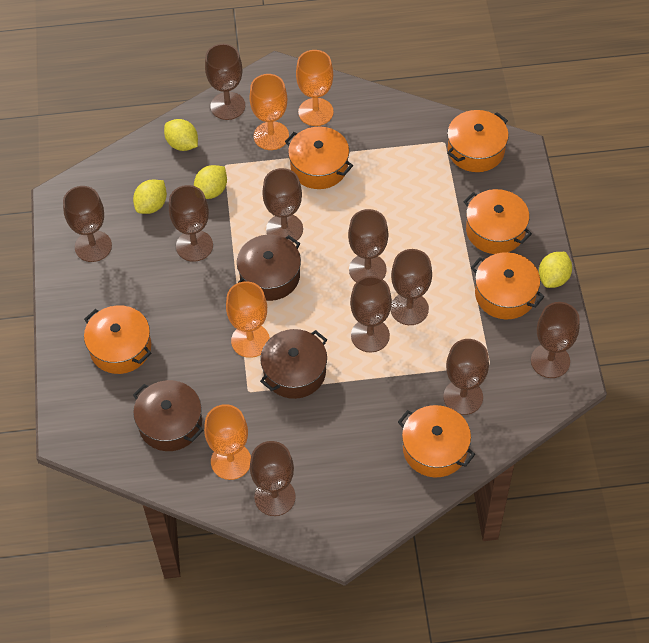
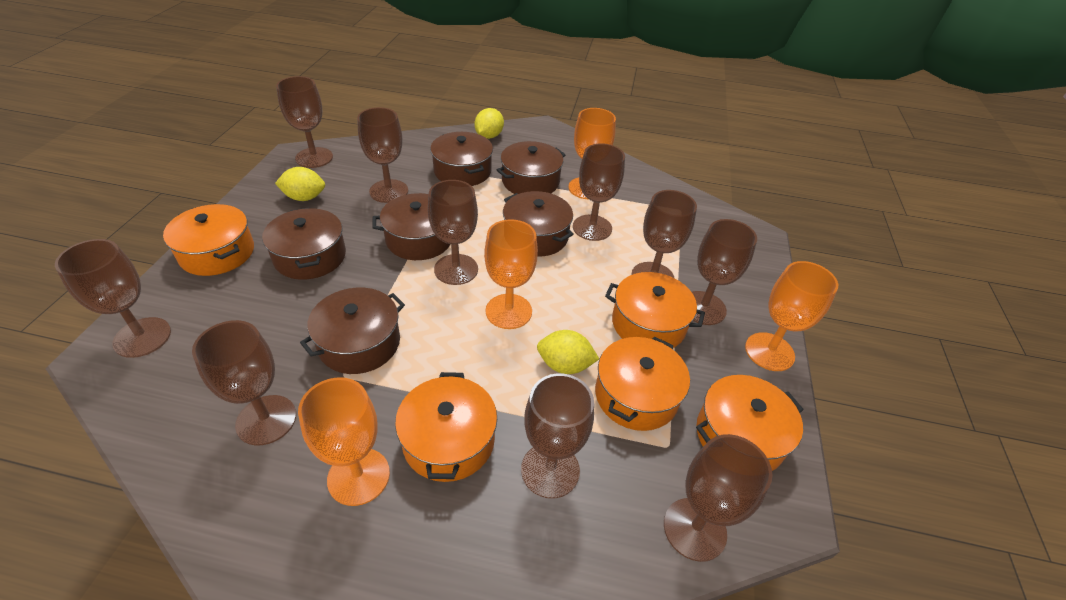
brown pot: [133,380,203,451] [237,234,301,301] [260,329,327,399] = 3 -> [262,207,346,280] [300,288,405,374] [372,193,450,260] [430,132,493,186] [497,141,566,194] [503,191,574,257] = 6
orange pot: [84,305,151,374] [285,126,353,189] [398,405,475,477] [447,110,509,172] [463,189,532,254] [471,252,544,319] = 6 -> [163,204,254,276] [395,372,497,482] [595,336,690,431] [605,272,705,348] [696,375,804,471] = 5
yellow lemon: [133,180,167,214] [164,119,198,151] [194,165,227,199] [539,252,572,288] = 4 -> [275,167,325,201] [474,108,504,139] [537,330,599,374] = 3

